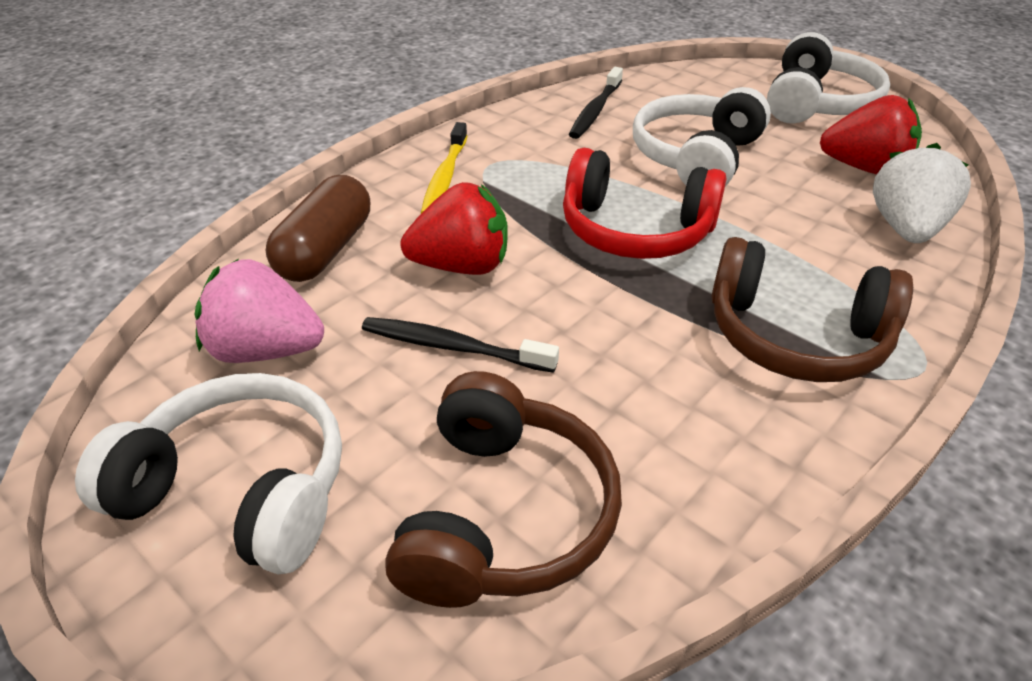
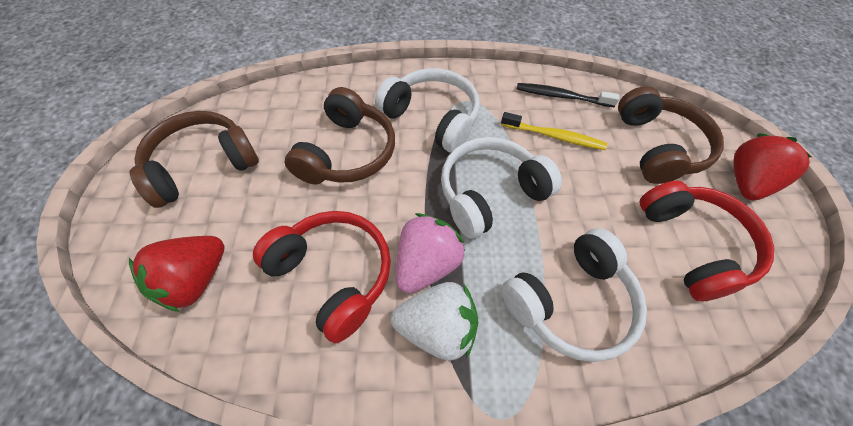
black toothbrush: [362,317,559,373] [569,67,623,139] = 2 -> [517,83,620,107] = 1
brown capsule: [266,175,370,282] = 1 -> none = 0
brown headphones: [385,371,622,608] [712,237,913,382] = 2 -> [129,111,259,208] [284,87,395,185] [618,86,724,184] = 3
red headphones: [563,148,727,259] = 1 -> [253,211,391,343] [640,181,774,301] = 2

